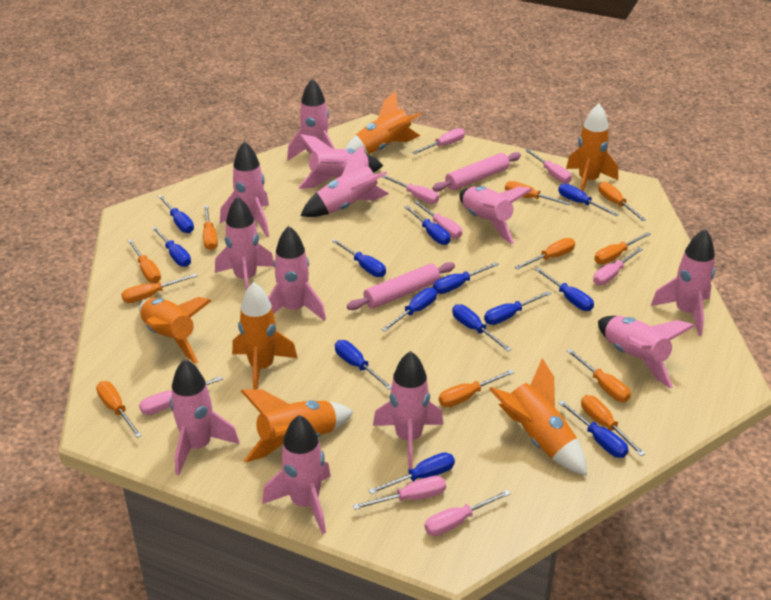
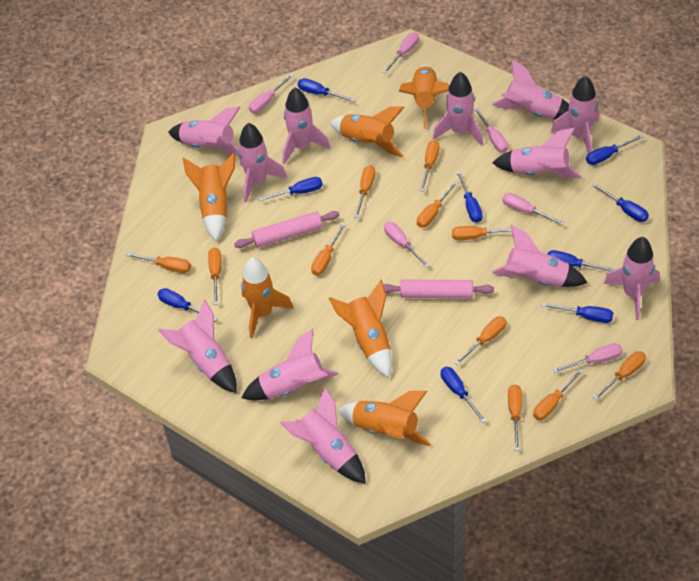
blue screwdriver: [152,226,191,267] [158,195,194,233] [332,239,386,277] [335,340,392,390] [368,452,455,494] [381,288,437,332] [404,205,450,245] [433,262,499,294] [452,304,511,352] [484,291,551,325] [535,268,594,311] [558,183,619,216] [558,400,629,458] = 13 -> [157,288,218,322] [258,177,323,201] [298,78,355,102] [441,367,486,423] [457,171,483,223] [542,303,613,323] [547,250,616,272] [586,135,644,165] [592,183,649,222] = 9
pink screwdriver: [139,376,223,415] [353,476,446,510] [383,175,439,204] [412,128,465,154] [413,201,462,239] [424,490,511,536] [525,149,572,183] [593,247,643,285] = 8 -> [249,74,294,113] [383,32,419,74] [384,222,430,268] [474,107,508,153] [502,193,564,225] [553,343,623,373] = 6

